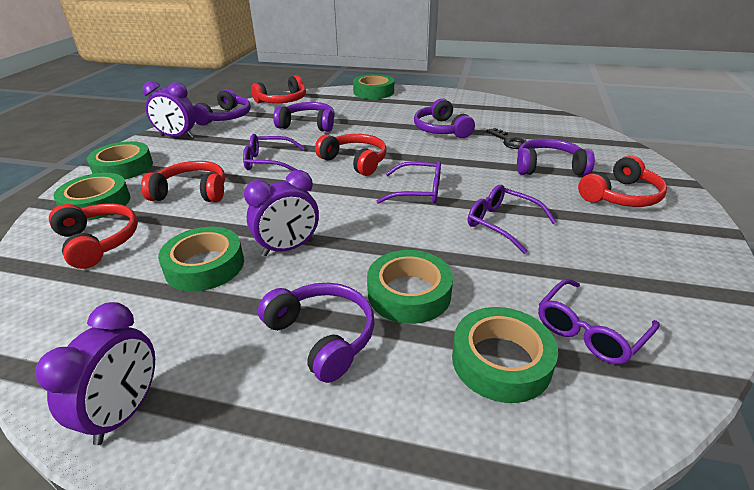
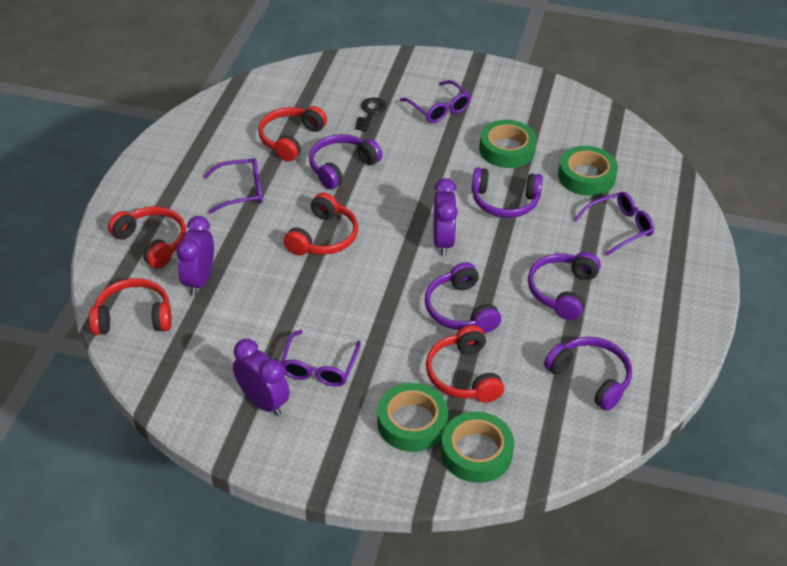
green tape: [54,173,131,220] [87,141,153,180] [158,226,244,292] [353,74,394,99] [367,250,453,324] [452,307,558,403] = 6 -> [377,383,448,452] [441,411,514,483] [479,120,537,168] [558,146,618,196] = 4

